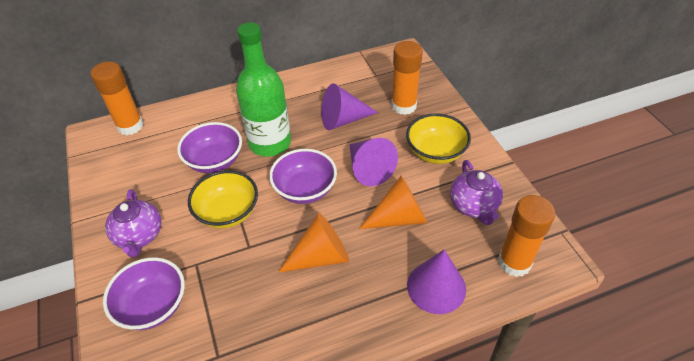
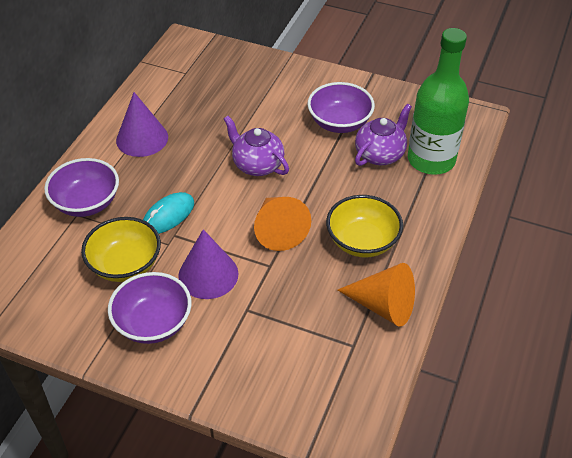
orange glue stick: [90,61,143,135] [391,41,423,115] [498,195,555,277] = 3 -> none = 0
purple cone: [321,83,378,130] [349,138,398,186] [407,250,466,314] = 3 -> [116,92,168,157] [178,229,238,299] = 2
turquoise mouse: none = 0 -> [143,192,194,234] = 1

